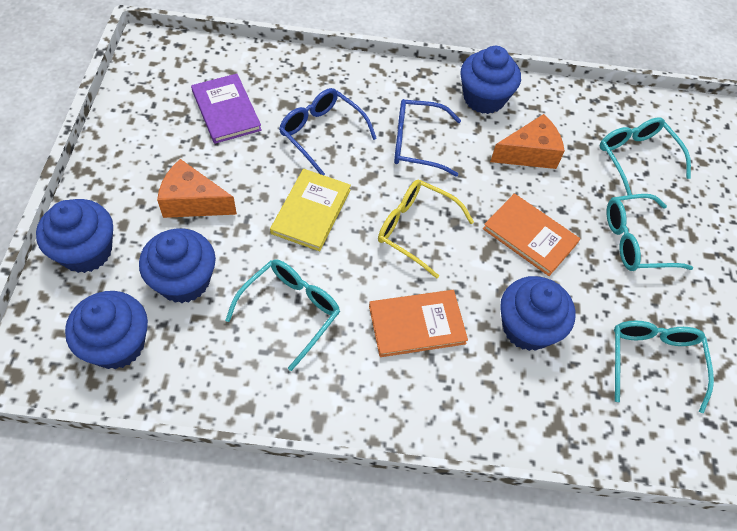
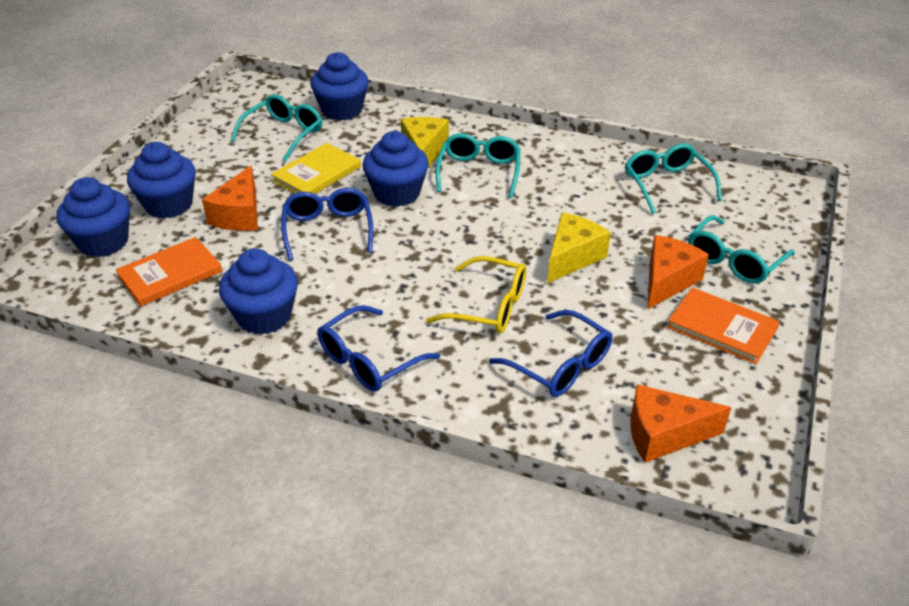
blue glasses: [279,88,377,175] [394,99,461,177] = 2 -> [281,188,373,261] [317,305,440,391] [489,310,612,397] = 3
orange cheese: [157,159,237,218] [490,114,565,169] = 2 -> [202,165,258,231] [630,384,731,463] [647,235,709,310] = 3
purple book: [191,74,262,144] = 1 -> none = 0
yellow cheese: none = 0 -> [401,117,449,168] [547,213,611,283] = 2

